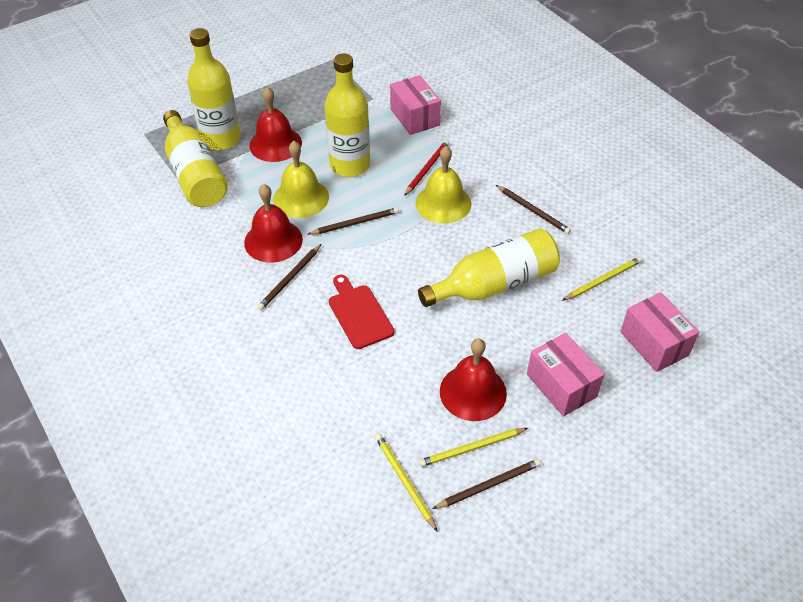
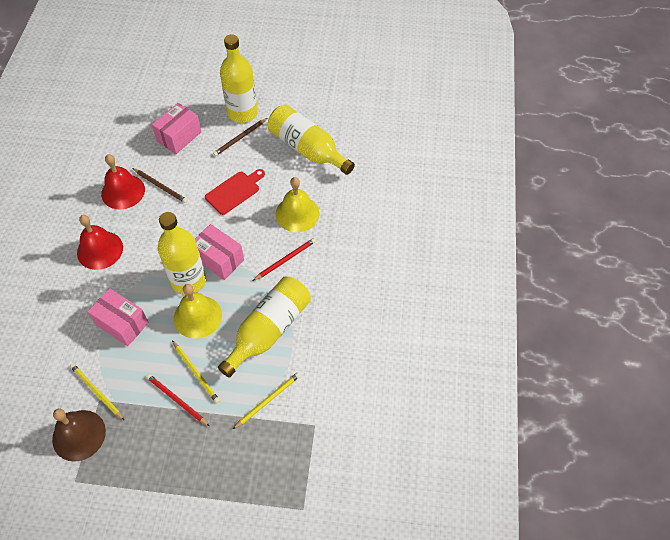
brown bell: none = 0 -> [52,409,106,462] = 1
brown pencil: [257,244,321,310] [308,208,399,235] [433,459,541,509] [496,185,571,234] = 4 -> [132,168,187,203] [213,118,267,156] = 2
red bell: [244,184,303,263] [249,87,302,162] [440,339,507,421] = 3 -> [77,215,123,270] [101,154,145,209] = 2
red pencil: [404,140,449,196] = 1 -> [146,374,209,426] [253,238,316,281] = 2

